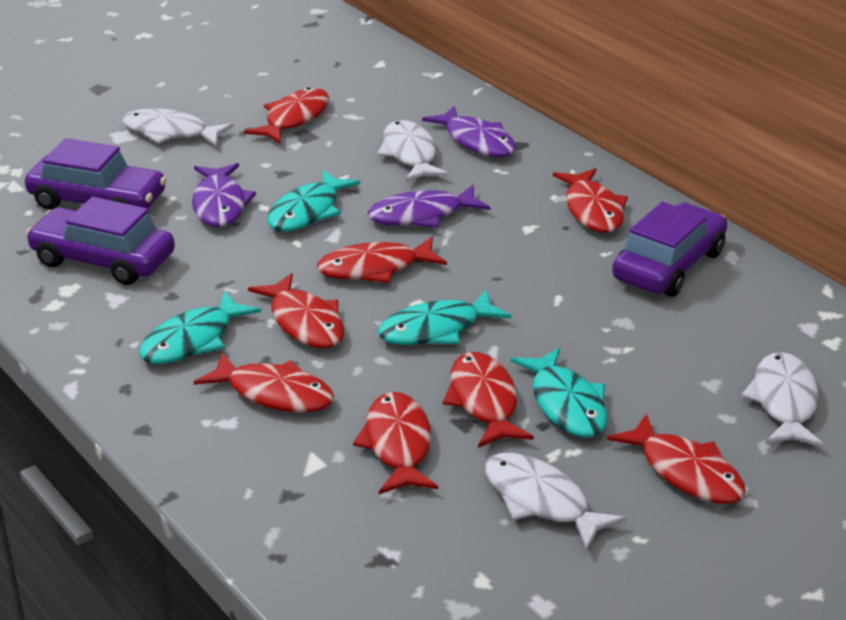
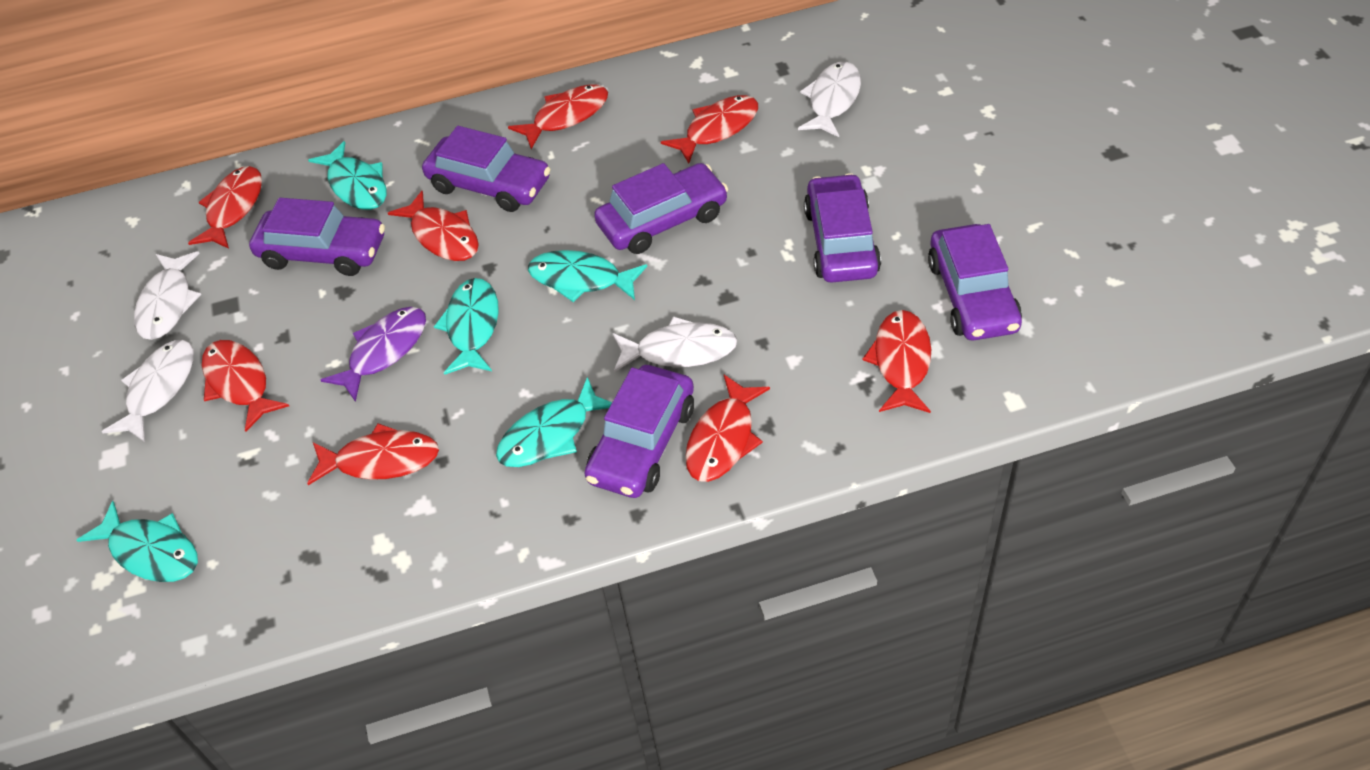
purple car: [25,138,167,209] [26,197,175,285] [612,202,727,297] = 3 -> [249,198,385,276] [422,126,551,212] [584,365,694,498] [594,163,728,254] [804,173,881,283] [928,224,1022,340] = 6
purple fish: [192,163,256,227] [368,185,490,228] [422,106,516,157] = 3 -> [321,307,426,402] = 1
turquoise fish: [139,291,261,364] [267,169,361,232] [378,289,511,345] [511,347,608,437] = 4 -> [77,501,198,582] [308,141,387,210] [434,278,499,375] [496,377,612,467] [528,250,647,302] = 5

